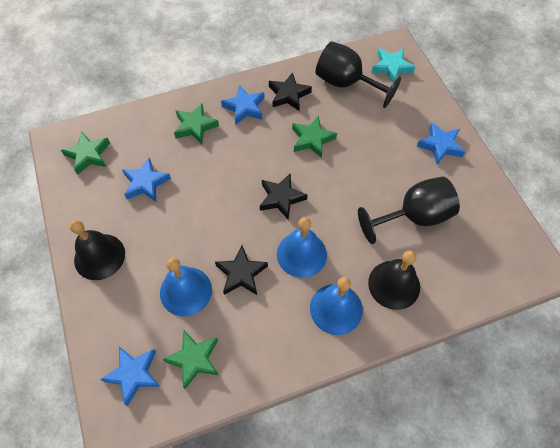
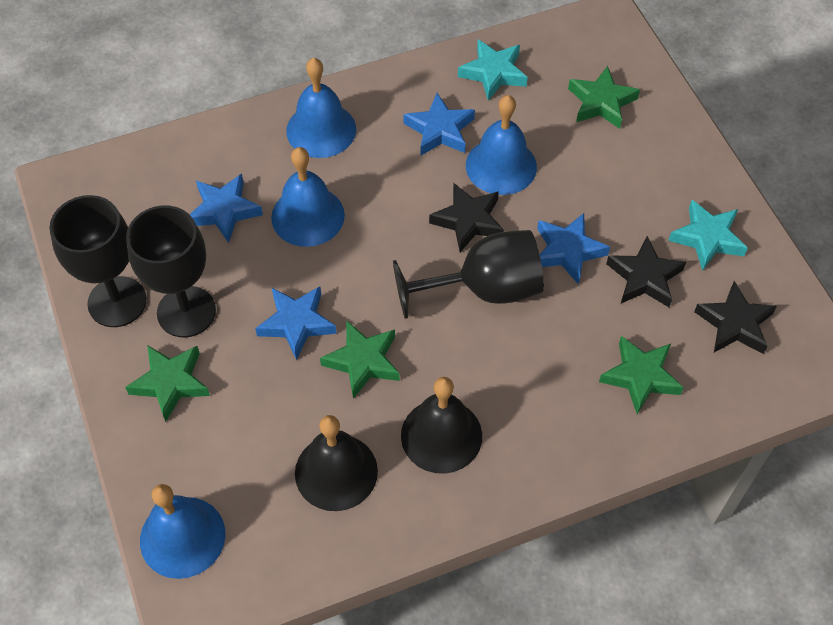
black goblet: [315,42,401,108] [358,176,460,244] = 2 -> [49,195,147,327] [126,205,216,337] [393,230,544,319] = 3
blue bell: [160,258,212,317] [277,217,327,278] [310,277,363,335] = 3 -> [140,484,226,579] [271,147,345,247] [286,58,356,158] [466,95,537,195] = 4
turquoise star: [371,48,415,83] = 1 -> [458,39,528,101] [668,200,748,271] = 2

